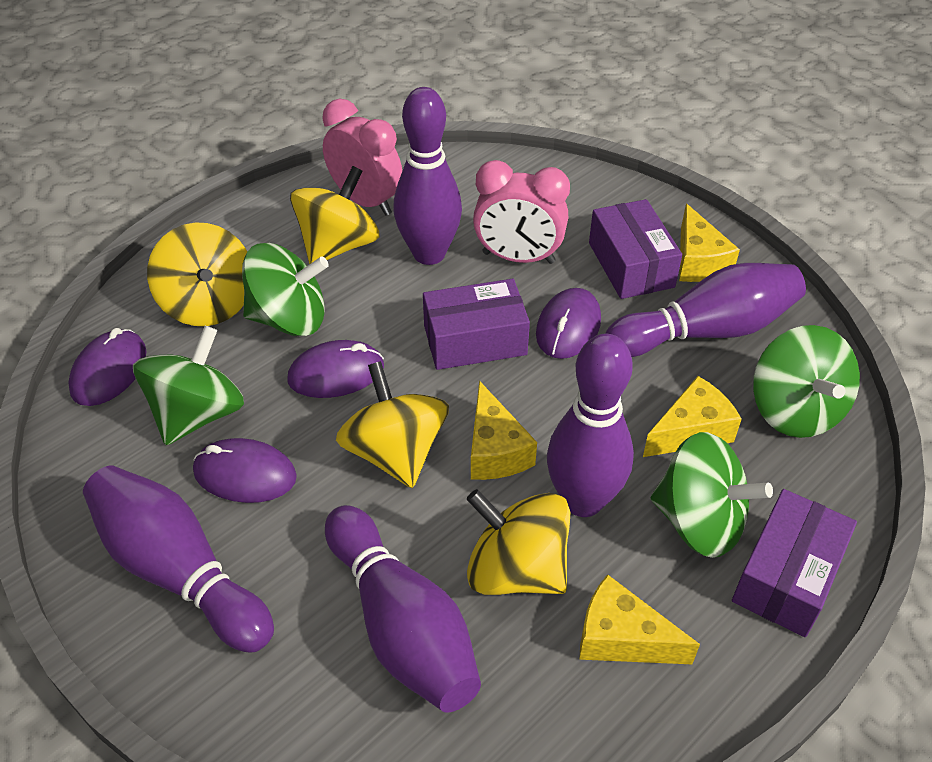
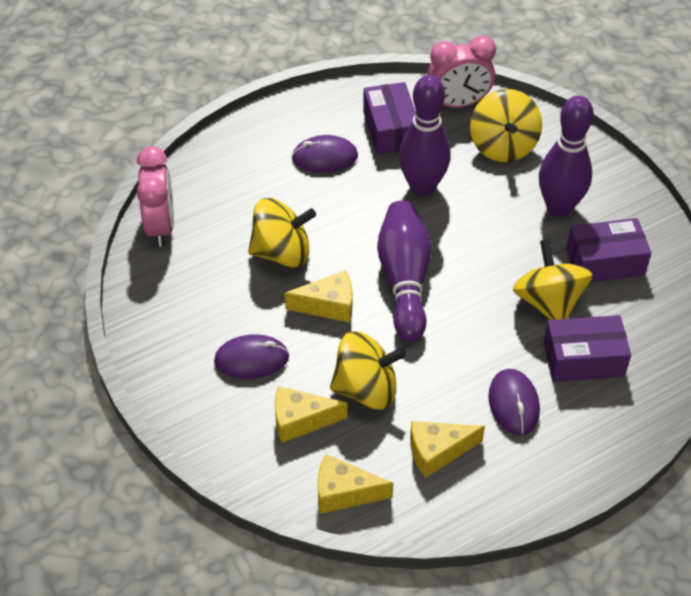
green spinning top: [133,326,244,445] [242,243,329,336] [651,432,773,558] [753,325,860,438] = 4 -> none = 0
purple bowling pin: [83,465,274,653] [325,505,481,713] [393,87,462,265] [547,334,634,517] [605,263,806,357] = 5 -> [377,200,431,342] [399,75,451,196] [539,96,594,217] = 3
purple mouse: [68,328,146,406] [193,438,297,503] [287,340,384,398] [536,288,601,359] = 4 -> [214,334,289,379] [292,135,358,172] [489,369,540,435] = 3

